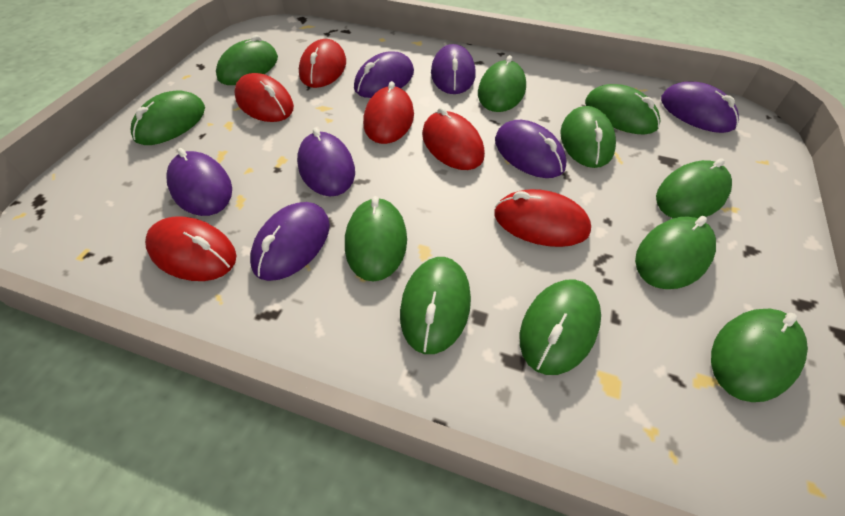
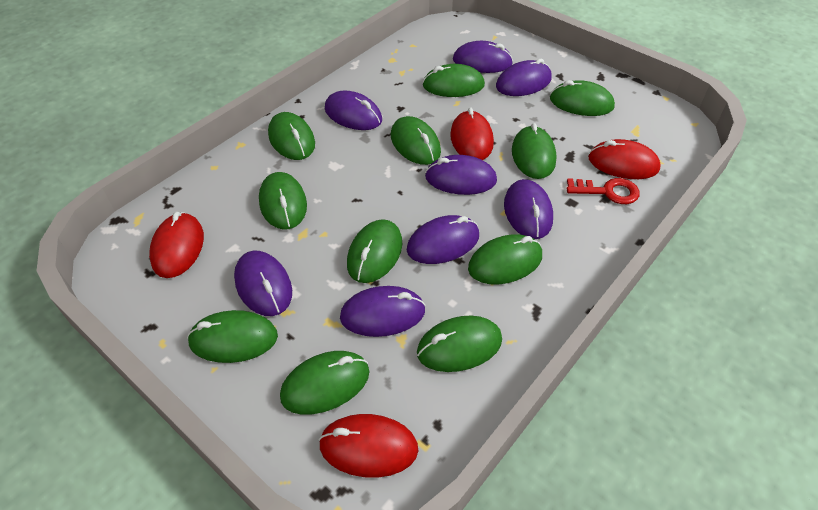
purple mouse: [167,148,232,216] [250,202,330,281] [297,128,355,197] [354,51,414,98] [431,44,476,94] [495,120,567,178] [661,81,739,133] = 7 -> [234,251,292,316] [325,91,382,130] [340,286,426,337] [407,215,479,264] [425,155,497,195] [453,41,513,73] [496,59,552,96] [504,179,553,239] = 8
red key: none = 0 -> [566,178,640,204] = 1
red mouse: [145,216,237,281] [234,73,294,122] [299,39,346,88] [363,81,414,144] [422,107,485,170] [494,189,591,247] = 6 -> [149,212,204,278] [319,414,418,478] [450,107,494,160] [588,139,661,179] = 4

